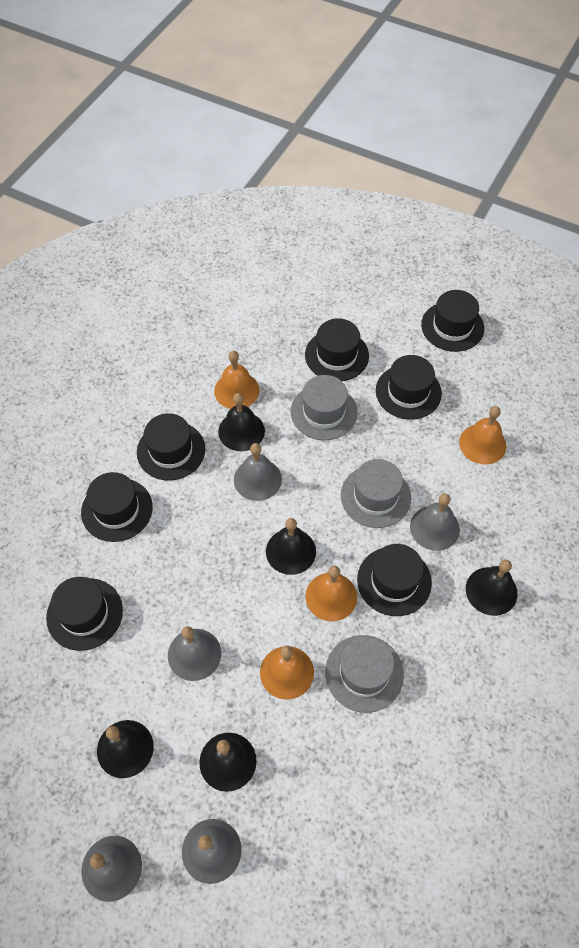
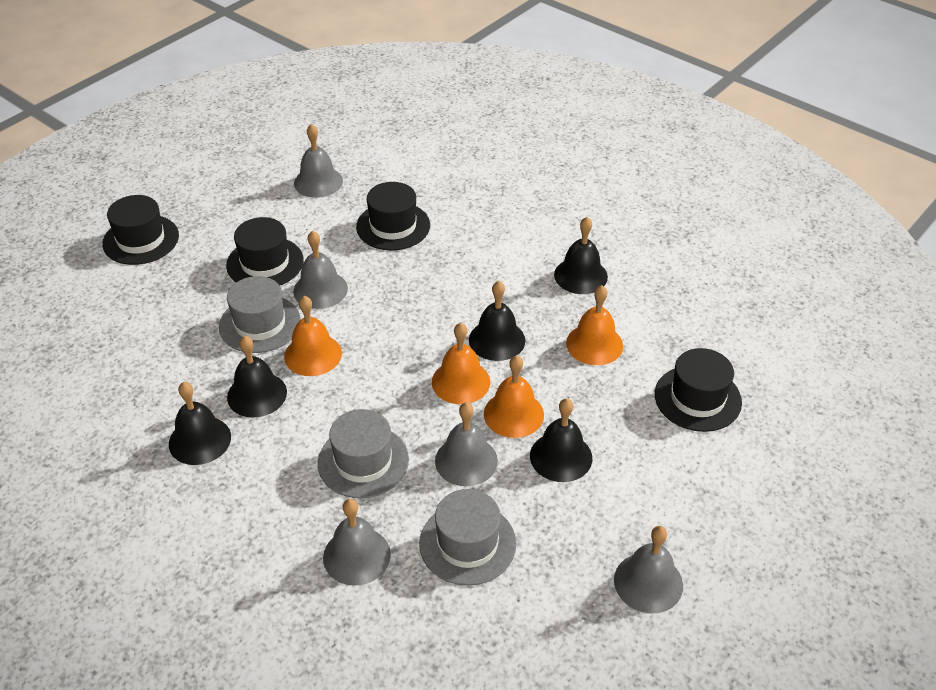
black hat: [46,577,123,651] [81,472,153,542] [137,413,205,481] [305,318,369,381] [357,544,432,616] [376,355,442,420] [421,290,484,352] = 7 -> [102,195,179,265] [226,217,304,286] [356,182,430,250] [655,348,742,432] = 4

